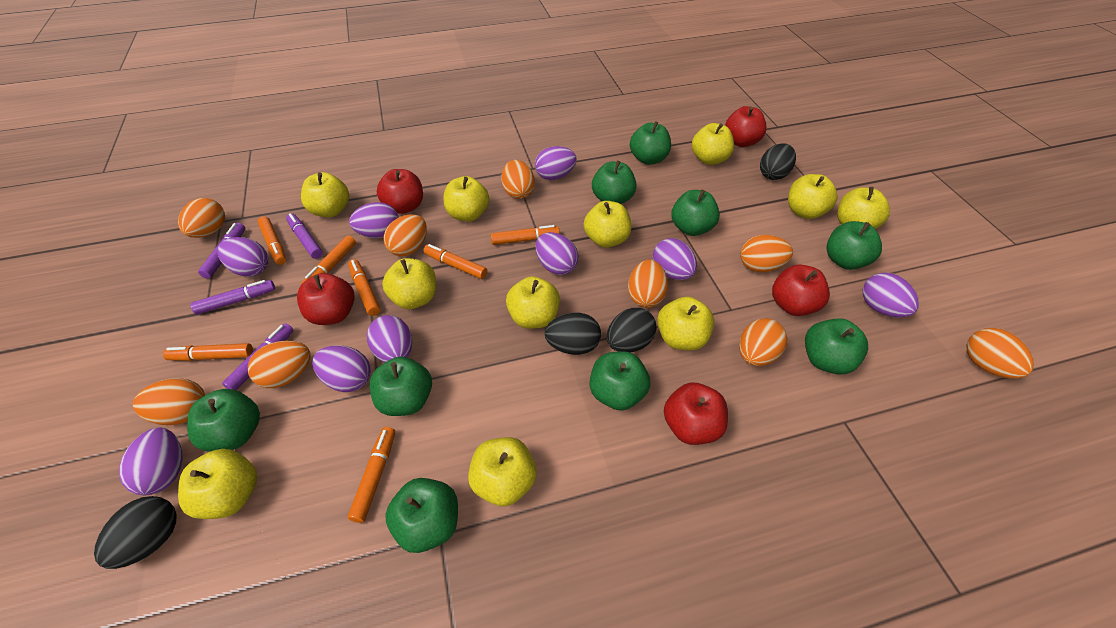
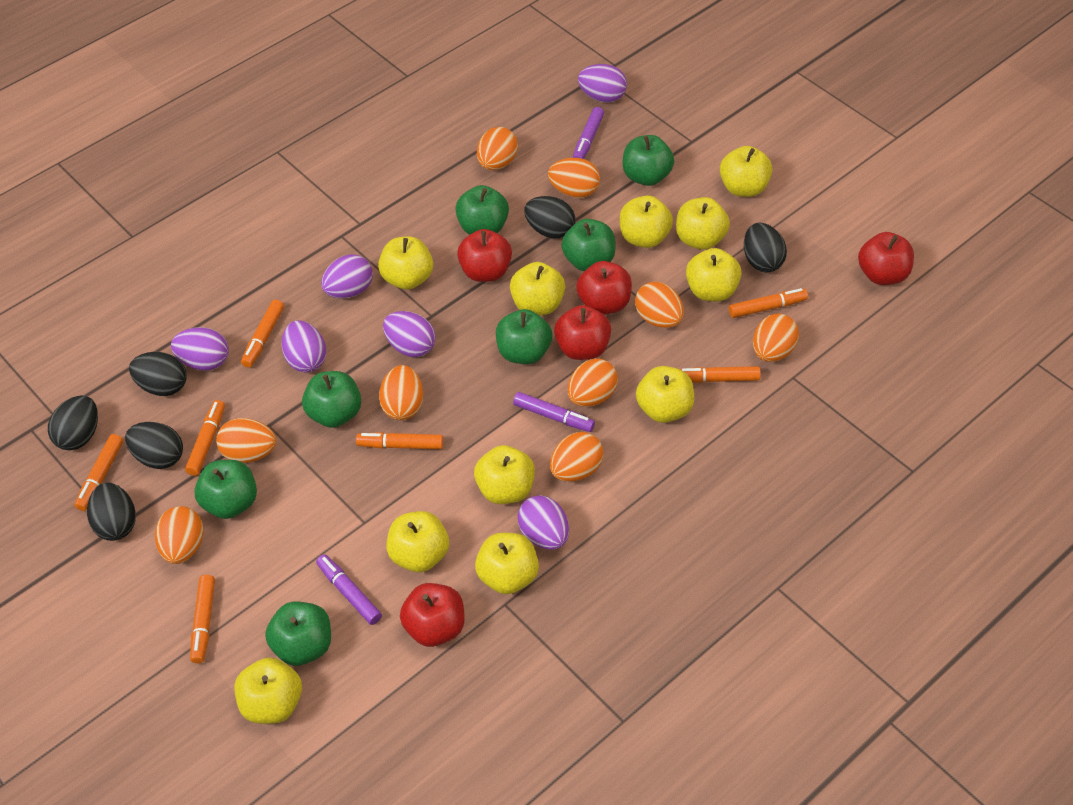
black egg: [94,496,177,569] [544,312,601,355] [607,308,657,353] [760,143,796,180] = 4 -> [48,395,98,450] [87,483,136,541] [125,422,183,469] [129,352,187,396] [524,196,575,239] [744,223,787,273] = 6
green apple: [187,389,260,452] [369,357,432,416] [385,478,458,553] [590,351,650,411] [592,161,637,204] [630,121,671,165] [671,190,720,236] [805,318,868,374] [826,221,882,270] = 9 -> [194,460,257,519] [265,602,331,666] [302,371,361,428] [455,185,509,235] [496,309,552,364] [562,219,616,271] [623,135,674,186] = 7
purple egg: [119,427,182,495] [218,237,268,277] [312,345,371,392] [349,202,399,238] [367,315,412,362] [535,146,577,180] [536,232,579,275] [653,238,697,280] [863,273,919,318] = 9 -> [171,327,229,371] [282,320,327,373] [321,254,373,298] [383,311,436,357] [518,495,569,550] [578,64,627,102] = 6
purple marker: [190,280,275,315] [198,223,245,279] [222,323,294,390] [286,213,323,259] = 4 -> [316,554,382,625] [513,392,595,432] [573,107,604,159] = 3

